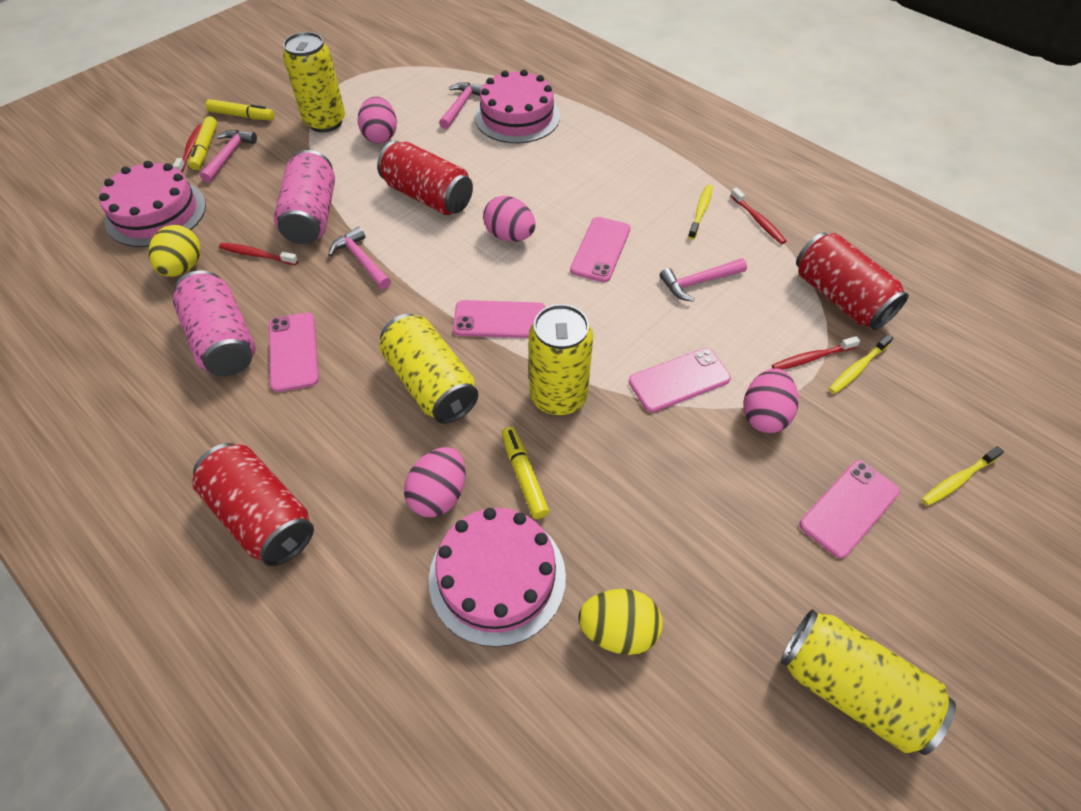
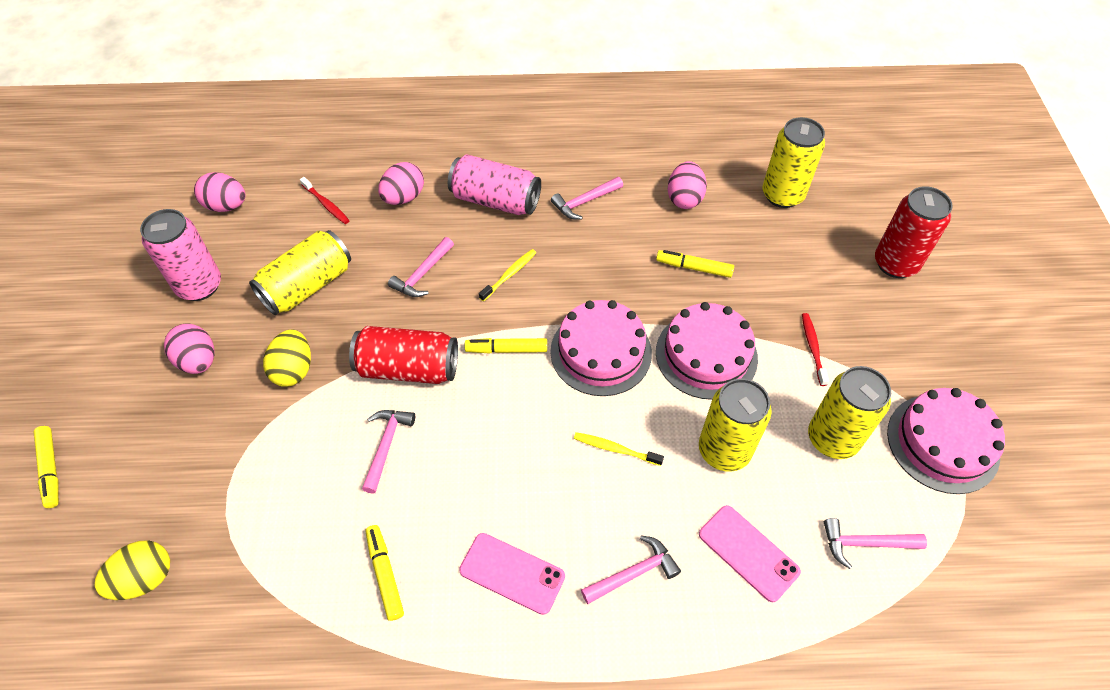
pink hammer: [200,130,257,183] [328,227,391,289] [439,82,483,129] [660,258,747,302] = 4 -> [362,410,415,494] [388,237,454,297] [551,177,623,220] [581,535,681,604] [824,518,927,569] = 5
pink phone: [269,312,319,392] [453,300,545,338] [570,217,630,282] [629,348,731,412] [800,460,900,558] = 5 -> [459,533,565,615] [699,505,801,602] = 2
red can: [192,443,314,566] [377,141,473,215] [796,232,909,330] = 3 -> [349,326,458,384] [875,186,953,278] = 2
red toothbrush: [173,124,202,172] [219,243,298,265] [730,188,786,244] [772,336,860,370] = 4 -> [300,177,350,224] [802,313,829,386] = 2
yellow marker: [188,116,217,170] [206,99,274,120] [502,427,549,519] = 3 -> [34,426,59,508] [365,525,404,621] [465,338,547,354] [656,250,734,278] = 4
yellow toothbrush: [688,185,713,239] [829,334,893,394] [921,446,1004,506] = 3 -> [479,249,536,301] [574,432,664,466] = 2

